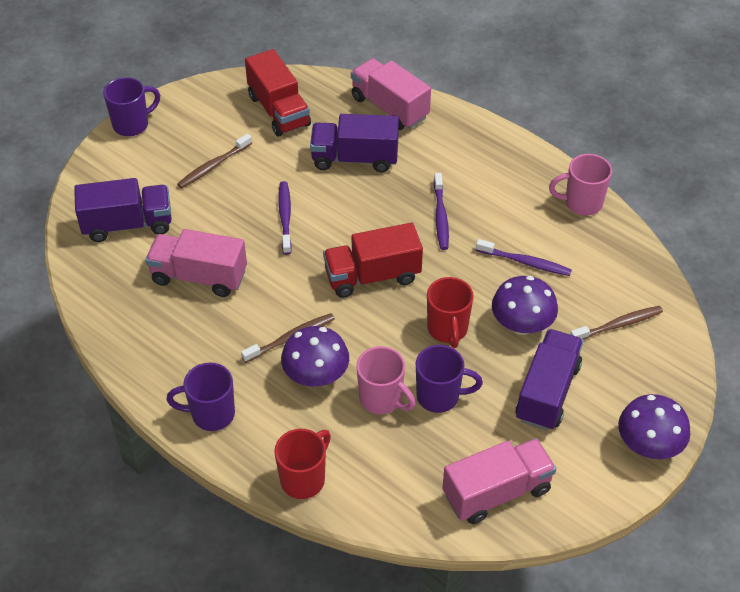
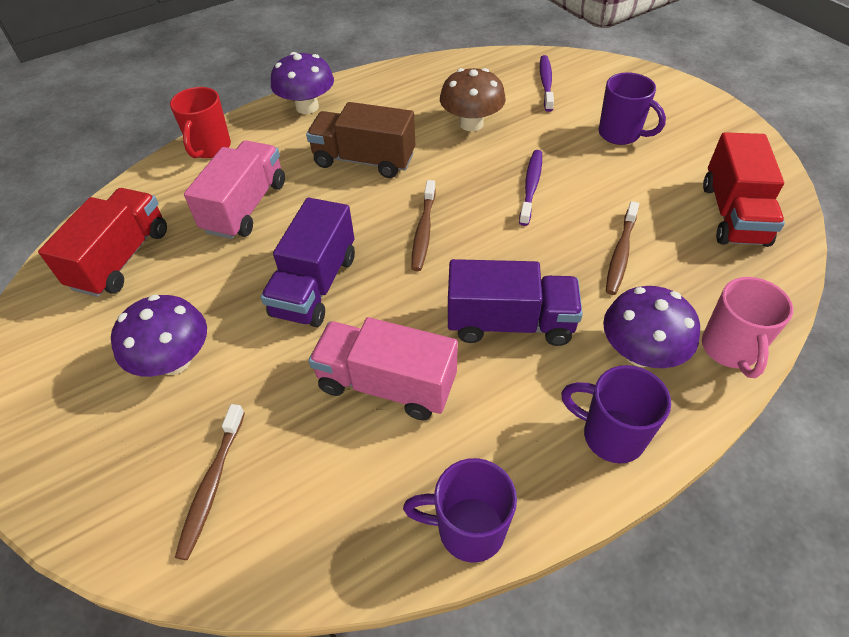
brown mushroom: none = 0 -> [440,68,506,131] = 1
brown truck: none = 0 -> [306,102,415,178] = 1
pink mug: [356,346,416,414] [549,154,612,215] = 2 -> [702,277,793,378] = 1
pink truck: [145,229,247,297] [351,58,431,130] [442,438,556,524] = 3 -> [184,141,285,239] [309,317,458,420] = 2
purple toothbrush: [278,181,292,255] [434,173,449,250] [476,239,572,276] = 3 -> [519,150,542,226] [540,55,554,112] = 2
purple truck: [74,178,172,242] [310,114,399,173] [515,329,583,430] = 3 -> [261,198,355,327] [448,259,583,346] = 2
red mug: [274,429,331,499] [427,277,474,348] = 2 -> [170,87,231,158] = 1

